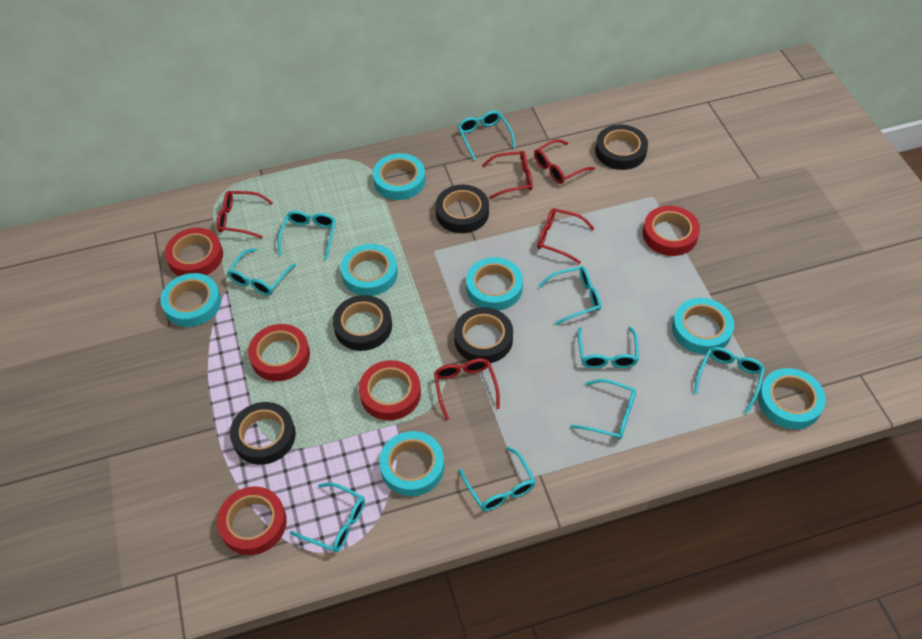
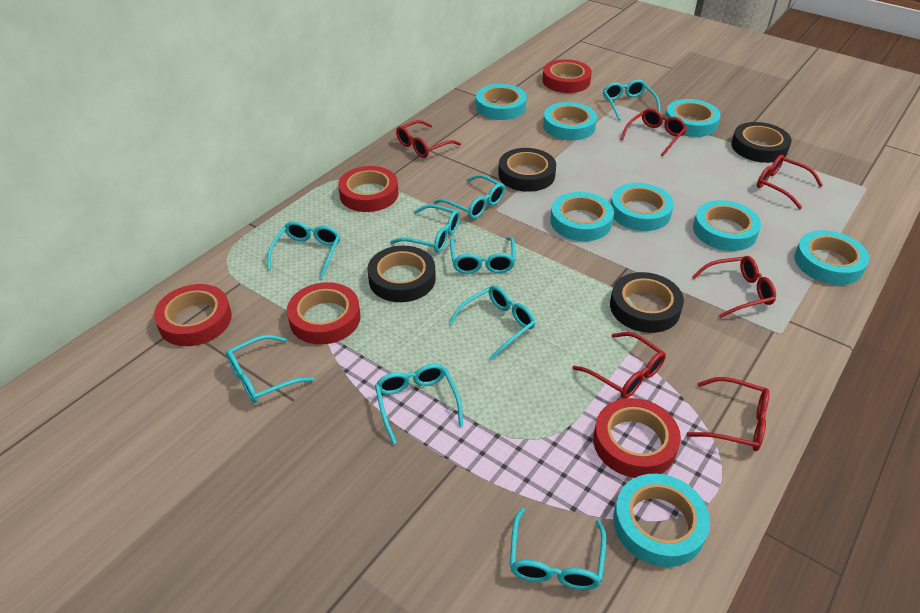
black tape: [230,402,296,465] [333,295,392,351] [435,185,489,233] [454,307,513,363] [595,125,648,170] = 5 -> [367,246,436,302] [498,148,556,192] [610,272,684,333] [731,122,792,163] = 4
red glasses: [217,191,273,239] [434,358,500,420] [482,151,533,199] [534,139,595,184] [537,208,595,264] = 5 -> [396,120,461,158] [573,332,666,399] [620,108,687,156] [687,377,770,451] [692,256,776,318] [757,155,823,209] = 6
turquoise tape: [160,273,221,327] [341,244,398,296] [373,153,426,200] [379,431,445,496] [466,257,523,310] [672,298,734,354] [758,368,826,429] = 7 -> [476,84,527,120] [543,102,597,140] [550,192,614,241] [611,183,674,231] [613,474,710,567] [665,99,721,137] [693,200,761,251] [794,230,869,285] = 8

